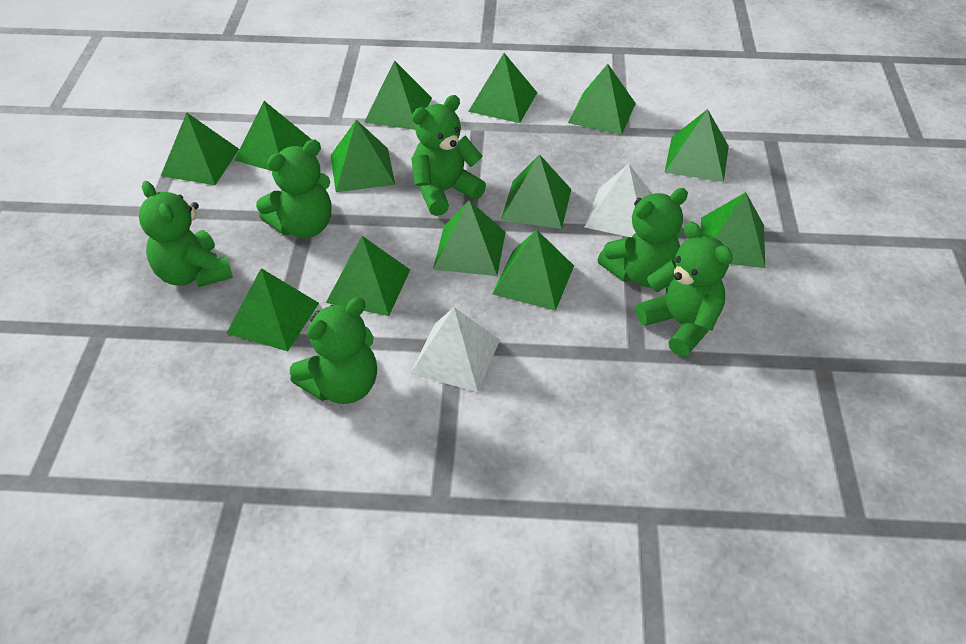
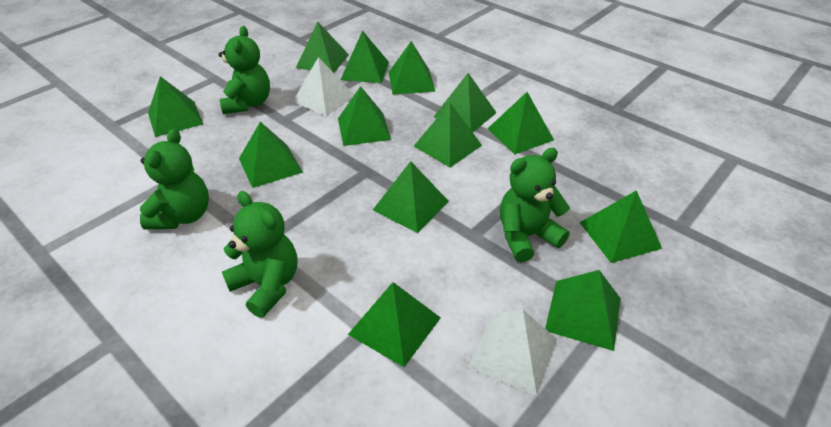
green teddy bear: [139,181,233,287] [256,139,331,238] [290,297,377,404] [411,95,486,216] [598,188,688,287] [636,221,733,357] = 6 -> [140,129,209,229] [218,26,270,114] [222,191,297,318] [500,148,570,262] = 4

